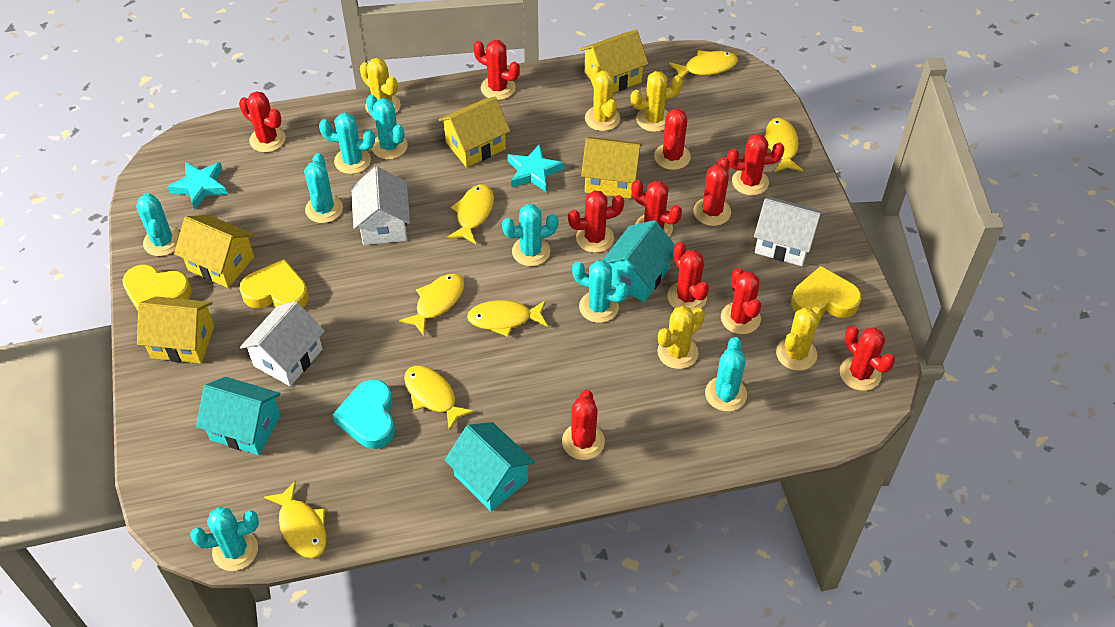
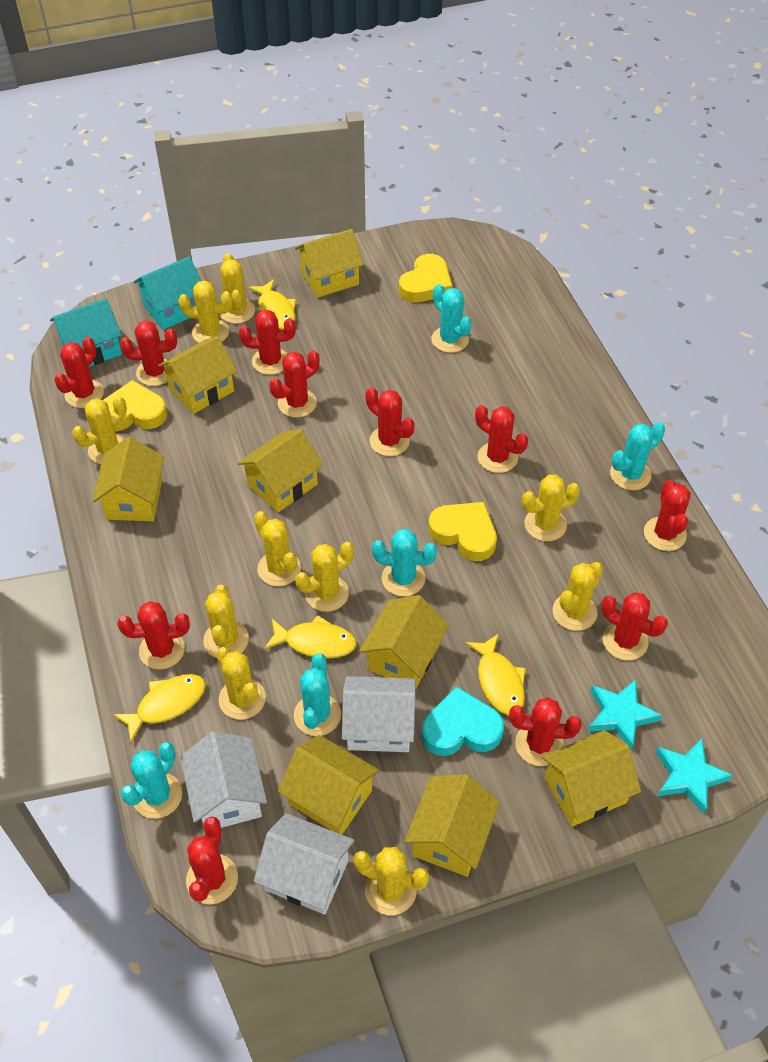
turquoise cactus: [136,193,180,256] [190,507,259,571] [304,153,343,223] [319,113,375,174] [366,95,408,159] [502,204,558,266] [572,260,629,323] [705,337,747,412] = 8 -> [121,742,182,819] [294,653,341,736] [372,529,437,597] [432,284,472,353] [610,422,665,490] = 5
turquoise house: [196,377,281,455] [445,422,535,511] [603,220,675,302] = 3 -> [50,298,122,367] [134,257,201,330] = 2
yellow cactus: [360,58,401,115] [585,64,620,131] [630,71,683,132] [657,306,705,369] [776,307,822,371] = 5 -> [72,396,127,464] [178,281,233,343] [203,585,249,658] [216,647,266,720] [219,253,255,324] [254,511,301,586] [295,542,354,612] [354,847,429,915] [522,474,580,541] [553,562,603,631] = 10
yellow fish: [264,480,327,558] [399,274,464,336] [404,366,475,431] [447,185,494,244] [467,300,548,337] [669,50,738,78] [765,118,803,172] = 7 -> [113,674,206,742] [248,279,296,330] [264,615,357,659] [465,633,526,715] = 4
yellow house: [137,296,214,364] [174,215,254,288] [438,97,510,167] [580,30,648,93] [581,137,643,198] = 5 -> [92,437,164,521] [158,336,237,414] [238,429,323,513] [278,735,379,835] [295,229,364,298] [359,595,449,688] [404,774,500,877] [542,730,641,827] = 8

